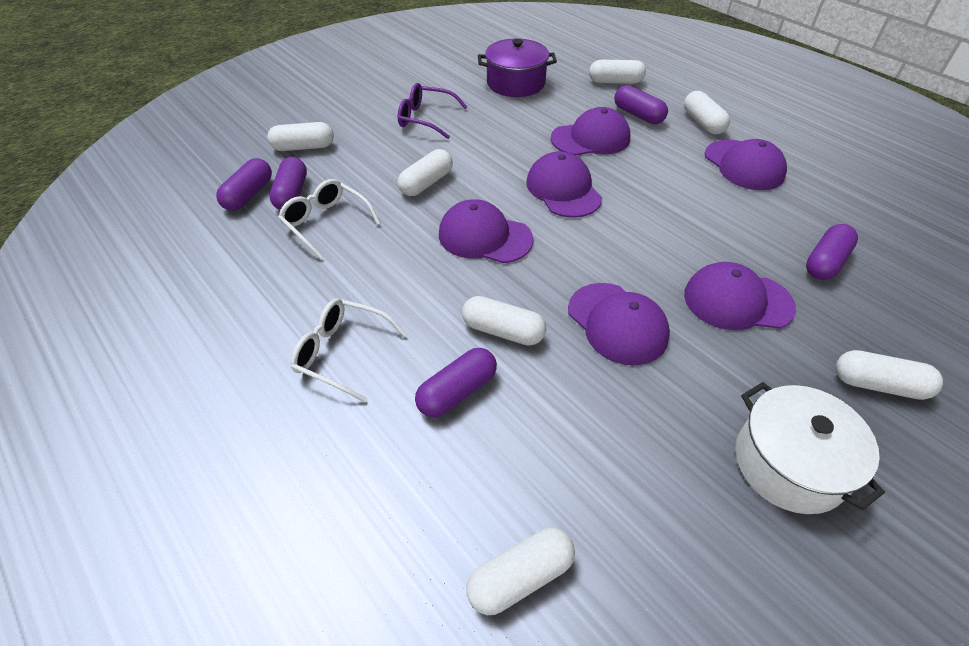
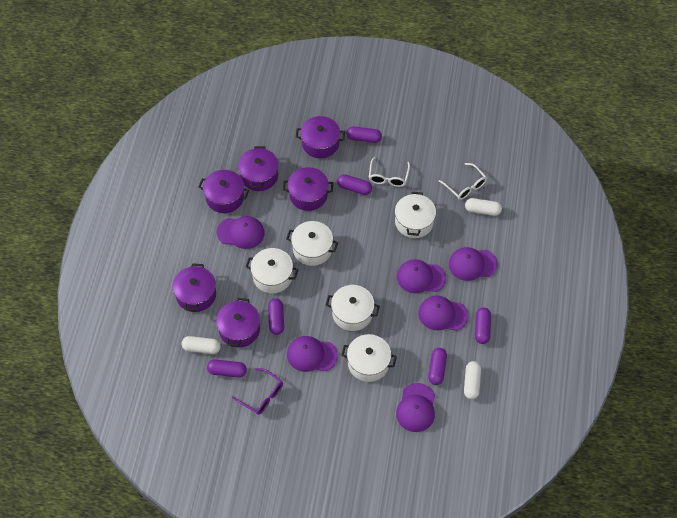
purple capsule: [216,158,272,211] [270,157,307,210] [415,348,497,417] [614,85,668,124] [806,224,858,280] = 5 -> [207,360,247,377] [268,298,284,335] [337,174,372,195] [347,126,382,143] [428,348,447,385] [475,307,491,344] = 6
purple pot: [478,38,557,97] = 1 -> [172,263,216,312] [198,170,249,213] [216,298,260,348] [238,146,279,191] [283,167,333,211] [296,116,345,158] = 6
white capsule: [267,122,334,151] [398,149,453,196] [462,296,546,345] [466,528,575,615] [589,60,646,84] [684,91,730,134] [836,350,943,400] = 7 -> [182,336,221,354] [464,361,481,399] [465,198,502,216] = 3
white pot: [735,382,885,514] = 1 -> [245,248,299,293] [286,221,338,266] [326,285,380,331] [341,334,397,382] [395,192,436,238] = 5

